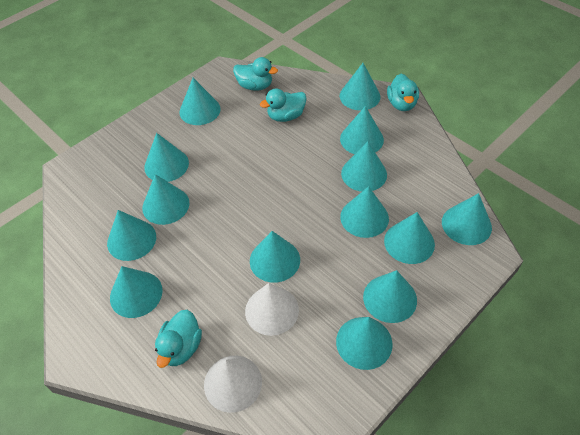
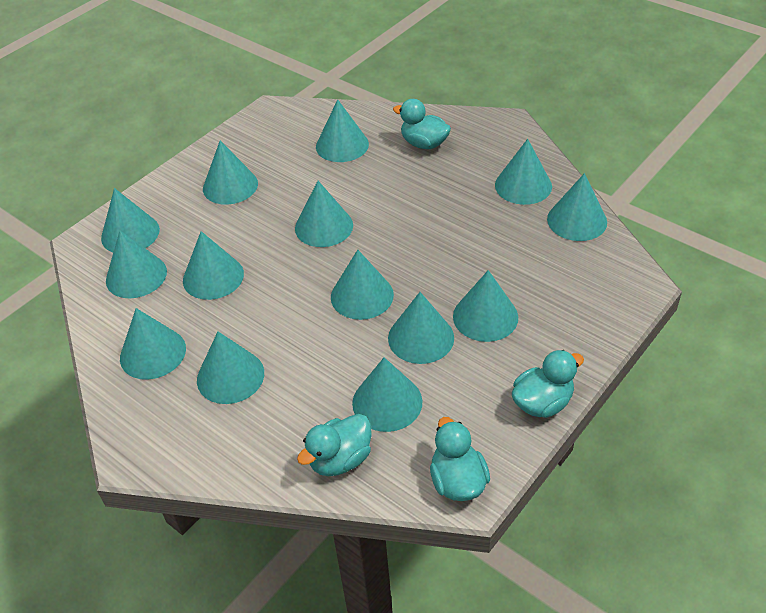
white cone: [204,356,262,413] [245,283,299,336] = 2 -> none = 0

